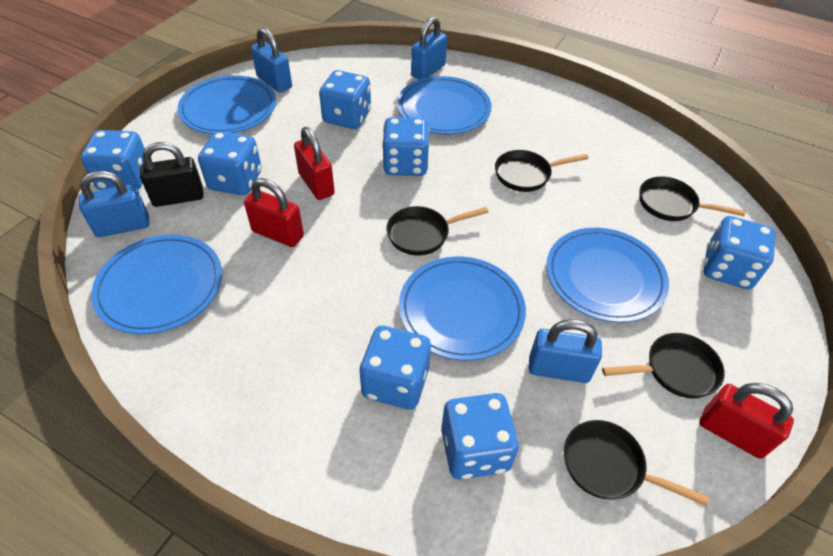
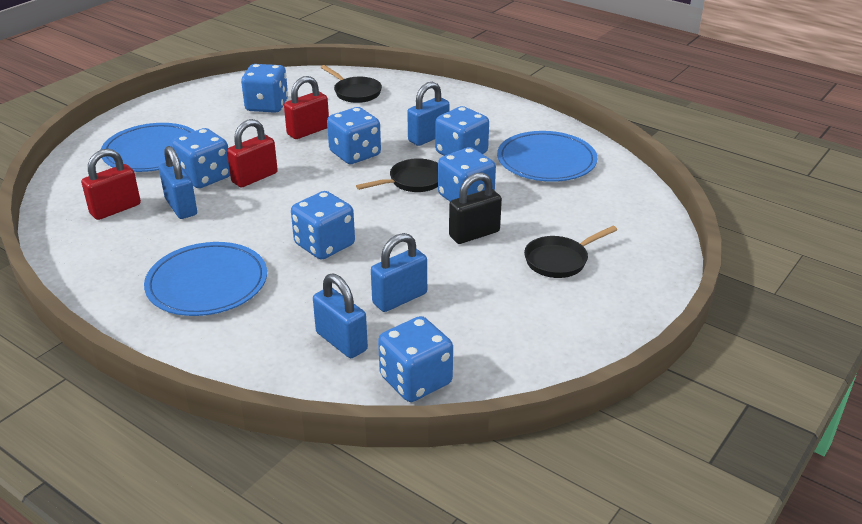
black pan: [386,206,489,256] [495,150,589,192] [564,420,709,506] [602,333,725,398] [639,176,745,221] = 5 -> [321,65,382,103] [356,158,438,192] [524,226,617,278] = 3
blue plate: [91,235,222,334] [177,75,276,134] [397,76,492,134] [399,257,526,361] [546,228,669,323] = 5 -> [101,123,195,172] [144,242,267,316] [497,131,597,182] = 3

